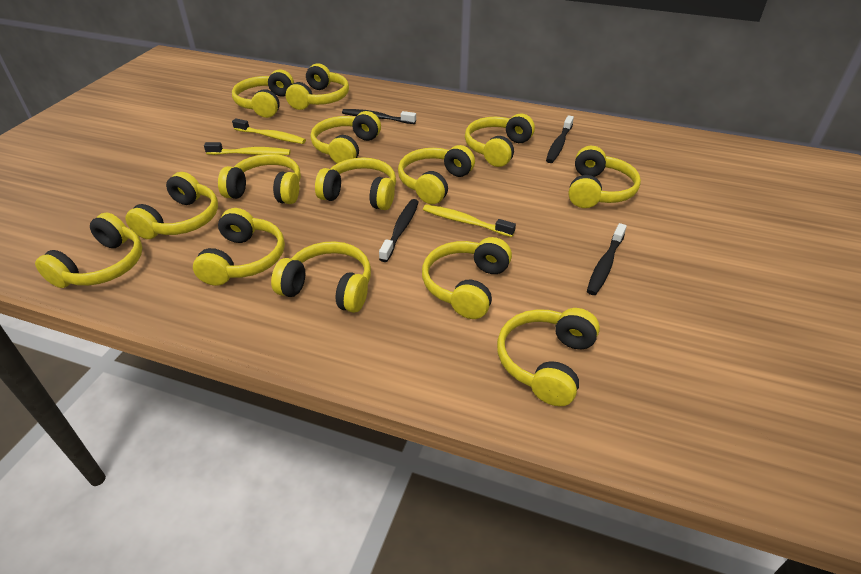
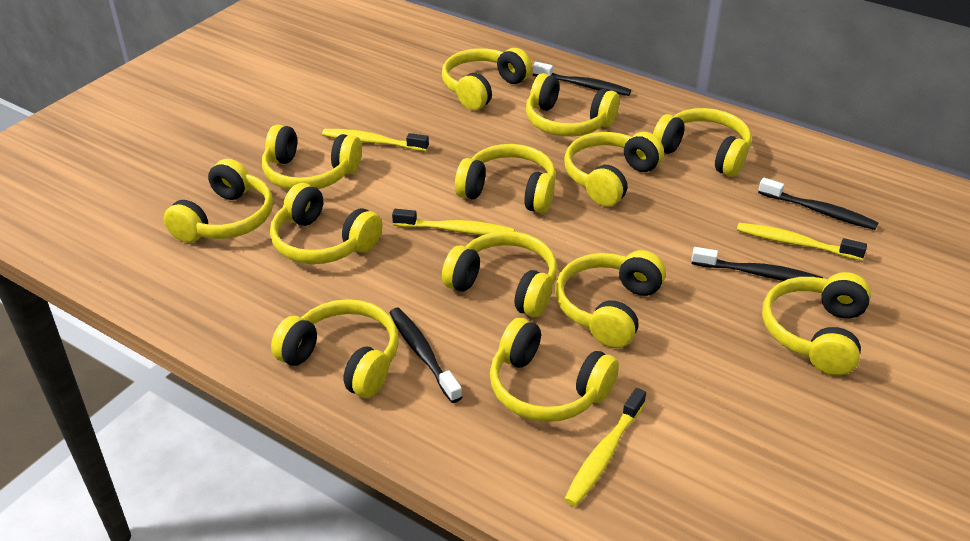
yellow headphones: [35,212,142,288] [125,172,218,239] [193,208,285,286] [218,154,301,204] [232,69,294,118] [271,241,371,313] [286,64,349,110] [311,111,381,163] [315,157,396,210] [398,145,475,204] [422,237,512,319] [465,114,535,167] [497,308,600,406] [569,146,641,208] = 14 -> [163,159,273,243] [262,124,362,190] [270,183,382,264] [271,299,399,398] [442,48,532,110] [442,231,557,317] [455,144,556,214] [490,318,619,422] [526,73,619,137] [556,250,666,348] [564,132,664,207] [653,108,751,177] [762,272,871,376] = 13
yellow toothbrush: [204,142,291,155] [232,118,306,144] [423,205,516,237] = 3 -> [322,129,429,151] [392,209,515,235] [564,388,646,506] [737,223,867,261] = 4

